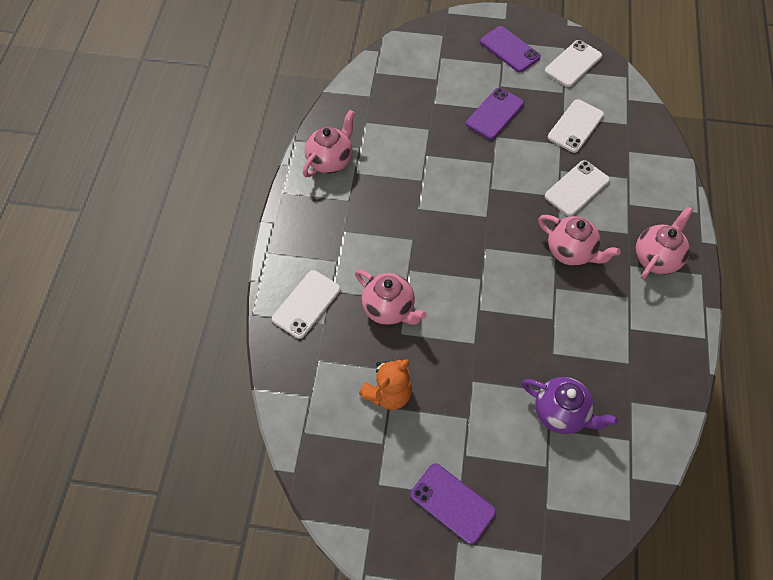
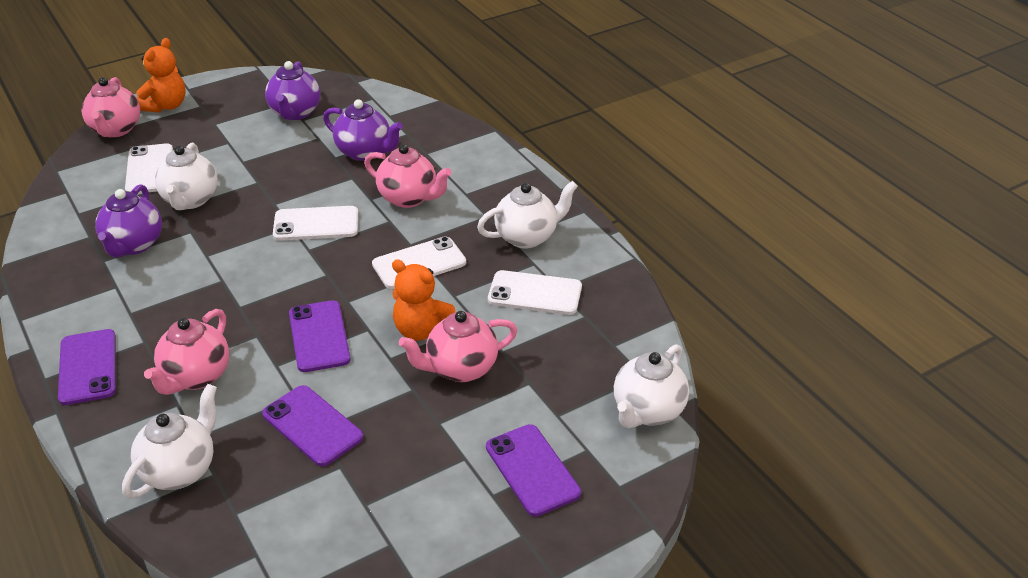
orange teddy bear: [359,359,412,410] = 1 -> [136,38,186,113] [392,259,455,341] = 2
purple phone: [410,463,496,544] [466,88,524,140] [480,26,541,72] = 3 -> [58,329,116,405] [262,385,363,466] [289,300,351,372] [486,424,581,517] = 4
purple teapot: [522,377,618,434] = 1 -> [95,184,162,257] [265,61,320,120] [323,99,403,161] = 3
white teapot: none = 0 -> [122,384,217,498] [155,143,218,210] [477,181,578,249] [614,344,689,429] = 4

